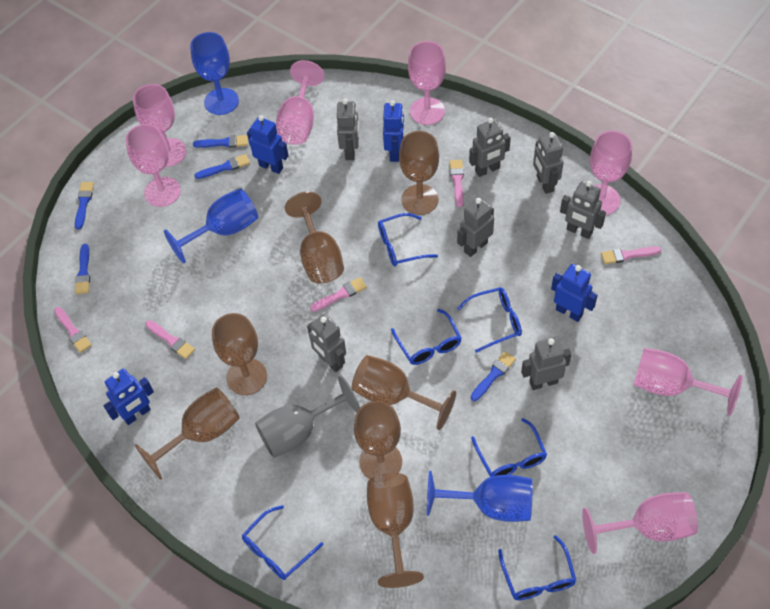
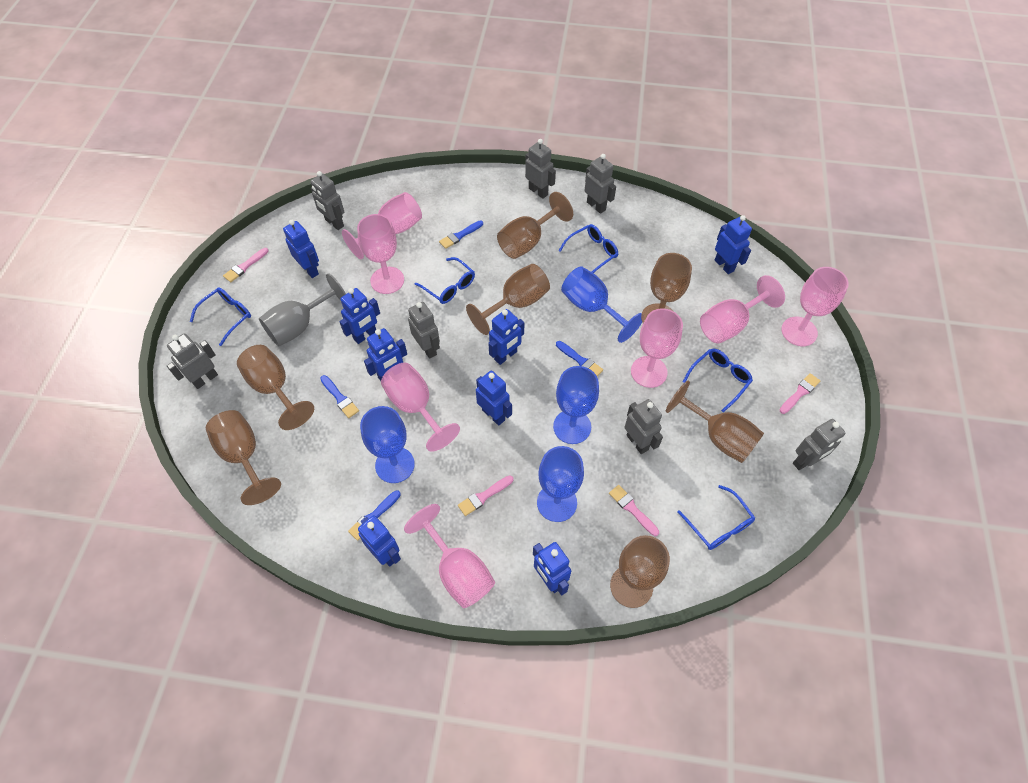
blue brush: [75,182,94,230] [75,244,90,294] [193,135,248,148] [195,154,250,179] [471,351,516,401] = 5 -> [320,375,359,418] [348,490,401,541] [439,220,483,249] [556,341,603,376] = 4
blue glasses: [242,505,323,580] [378,213,438,267] [391,309,462,365] [457,287,522,353] [471,418,547,477] [498,535,577,600] = 6 -> [190,288,251,346] [414,257,475,304] [559,224,618,273] [678,485,755,550] [683,349,753,412] = 5
blue goblet: [164,188,258,264] [190,32,239,115] [427,471,533,522] = 3 -> [360,406,415,483] [537,446,584,522] [553,366,599,444] [561,266,644,343] = 4
blue robot: [104,369,154,425] [247,115,289,174] [383,100,405,162] [551,264,598,322] = 4 -> [283,220,319,278] [339,288,380,344] [358,515,401,567] [364,328,407,381] [476,371,512,426] [488,309,524,365] [533,542,571,596] [715,215,752,274] = 8
pink brush: [54,307,92,353] [145,320,195,359] [310,277,367,312] [449,160,464,207] [601,246,661,264] = 5 -> [223,248,268,282] [458,475,513,516] [609,485,659,536] [780,373,820,414] = 4

